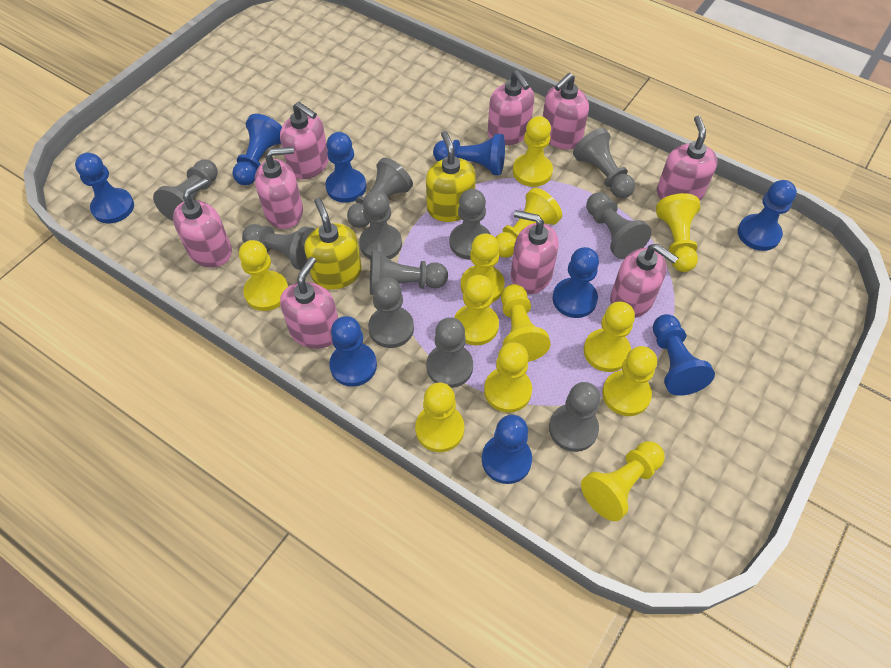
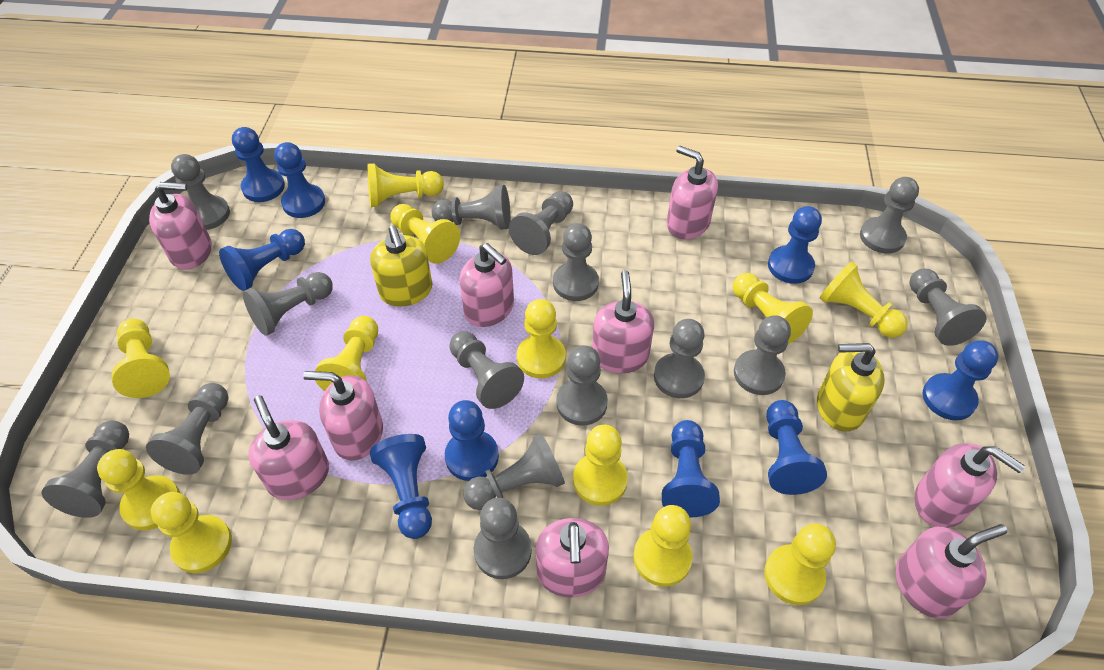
grey pawn: [153,159,218,221] [242,224,315,270] [347,158,413,228] [359,190,402,259] [368,277,414,348] [370,250,448,295] [427,317,473,388] [450,189,491,260] [549,382,600,452] [573,128,635,198] [586,192,651,259] = 11 -> [42,420,129,518] [146,383,228,475] [171,154,230,230] [243,272,333,336] [432,185,511,230] [449,331,524,409] [463,433,565,510] [474,498,532,579] [509,191,573,255] [553,223,599,301] [556,345,608,426] [654,319,705,398] [734,315,791,395] [860,177,919,254] [909,269,987,346] = 15

